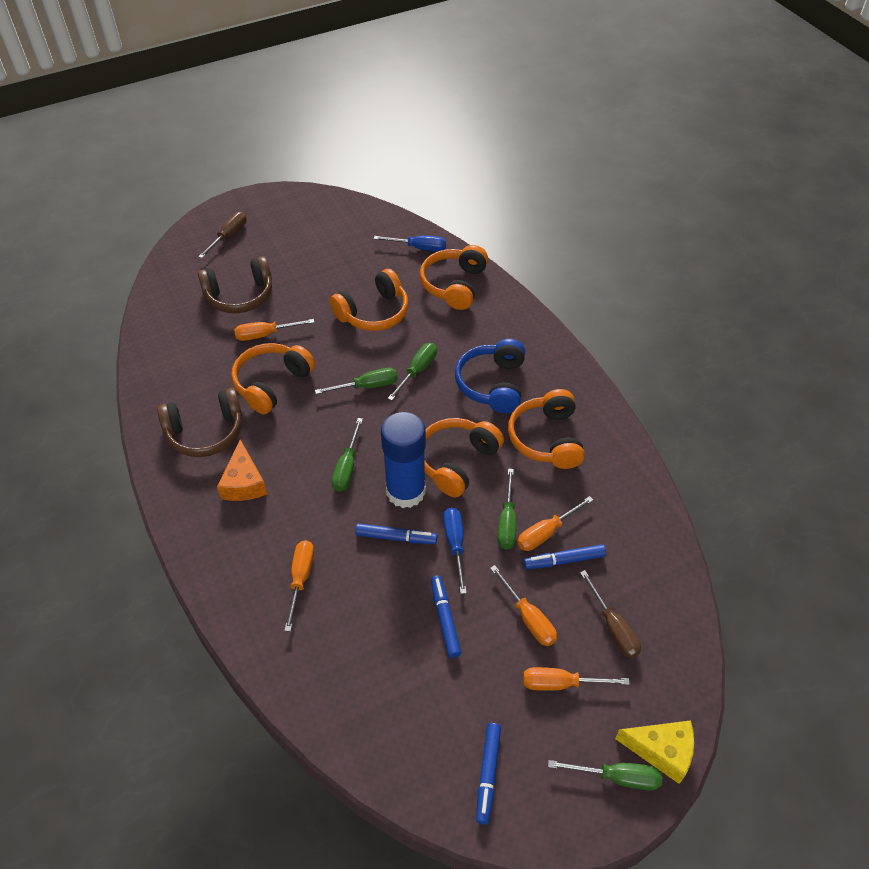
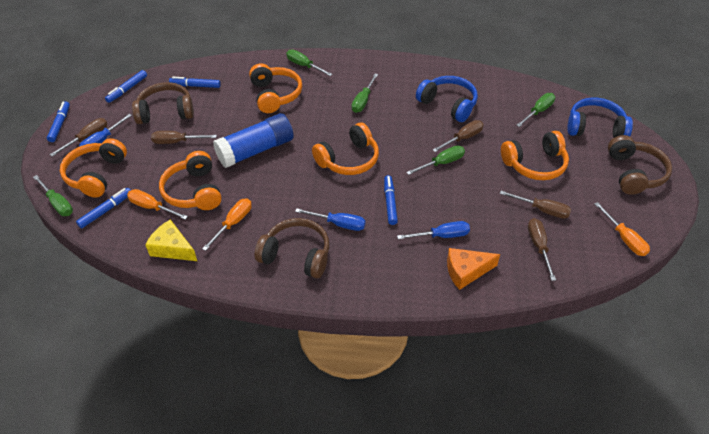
blue headphones: [455,339,525,413] = 1 -> [416,76,478,122] [567,98,633,138] = 2
blue marker: [355,524,437,544] [431,575,461,658] [476,723,501,824] [524,544,606,569] = 4 -> [47,101,70,142] [76,188,131,228] [105,70,147,103] [169,77,221,88] [384,175,398,225] = 5
blue screwdriver: [374,236,446,252] [443,507,467,594] = 2 -> [79,114,132,153] [295,208,365,231] [397,221,470,239] = 3
brown headphones: [157,388,242,457] [198,256,272,313] = 2 -> [132,82,194,124] [255,218,329,278] [608,135,672,195] = 3
brown screwdriver: [198,212,247,258] [580,570,641,658] = 2 -> [50,118,107,157] [151,131,217,144] [433,120,484,152] [500,191,571,219] [528,218,556,281] = 5
orange screwdriver: [234,319,315,341] [284,540,314,632] [490,565,557,646] [517,496,593,551] [523,667,630,691] = 5 -> [127,189,188,220] [202,198,252,251] [594,202,650,256] = 3

